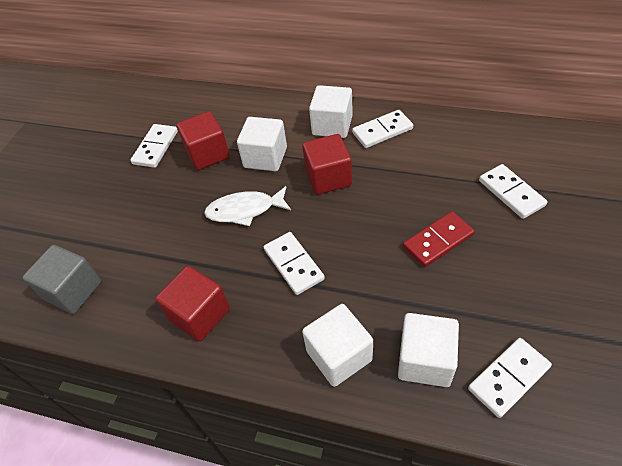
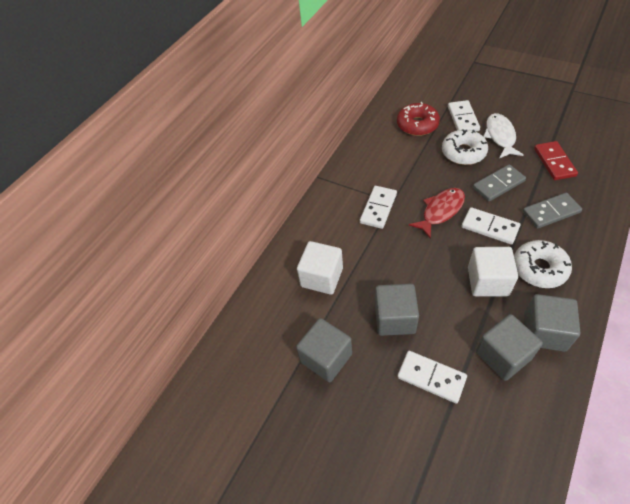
grey cube: [23,245,102,314] = 1 -> [296,318,352,382] [375,283,419,336] [476,314,543,381] [524,294,580,352] = 4
grey domino: none = 0 -> [473,164,526,201] [523,193,582,229] = 2
red cube: [156,266,230,342] [177,111,230,170] [302,134,352,195] = 3 -> none = 0
red donut: none = 0 -> [397,102,440,136] = 1
red fish: none = 0 -> [409,188,465,238] = 1
white cube: [237,117,287,171] [302,304,373,387] [309,85,353,138] [398,313,459,387] = 4 -> [297,241,343,295] [468,247,518,296] = 2
white domino: [131,124,178,168] [264,232,325,295] [352,110,413,148] [468,338,552,418] [479,164,547,219] = 5 -> [360,186,397,229] [397,351,467,404] [448,100,480,132] [462,207,520,245] = 4
white donut: none = 0 -> [442,129,488,165] [514,240,572,288] = 2

